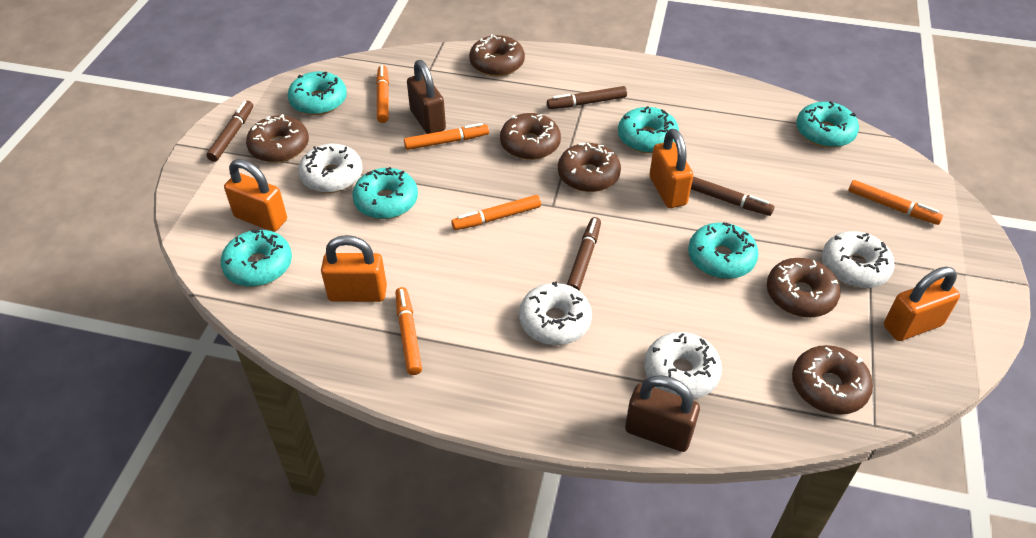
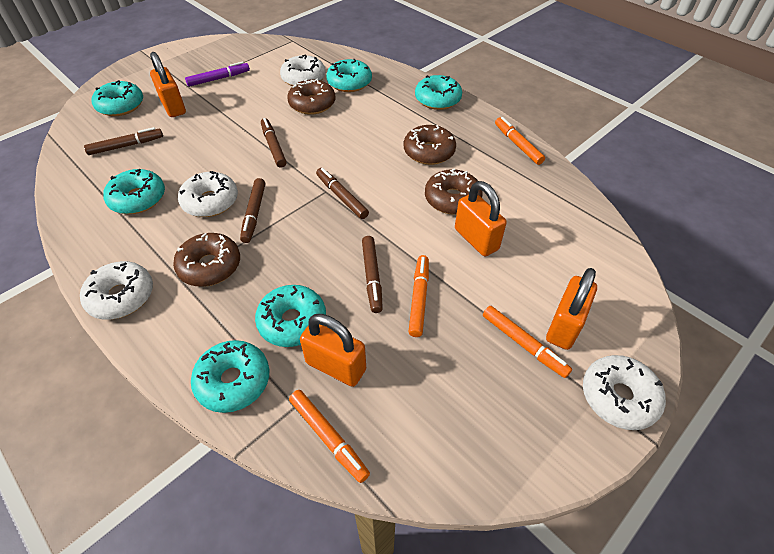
brown donut: [246,114,309,163] [469,34,525,76] [500,113,561,160] [558,143,621,192] [767,258,841,317] [792,345,873,415] = 6 -> [173,233,240,287] [287,78,335,115] [404,125,456,165] [425,169,483,215] = 4
brown marker: [206,101,253,162] [547,86,627,109] [567,217,601,291] [691,176,774,216] = 4 -> [84,127,163,155] [240,178,265,243] [261,118,287,168] [316,168,369,219] [362,236,383,313] = 5
brown padlock: [407,60,446,134] [625,375,700,452] = 2 -> none = 0
orange marker: [376,65,389,123] [396,287,422,375] [404,123,489,150] [451,195,541,230] [848,180,943,225] = 5 -> [289,390,370,483] [409,255,429,337] [483,306,572,378] [495,117,545,165] = 4
purple marker: none = 0 -> [185,61,250,87] = 1

